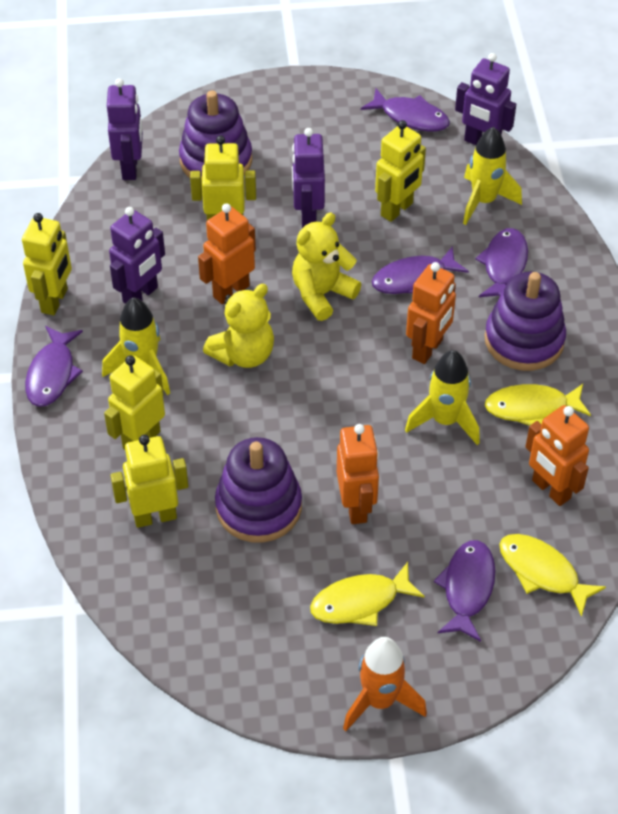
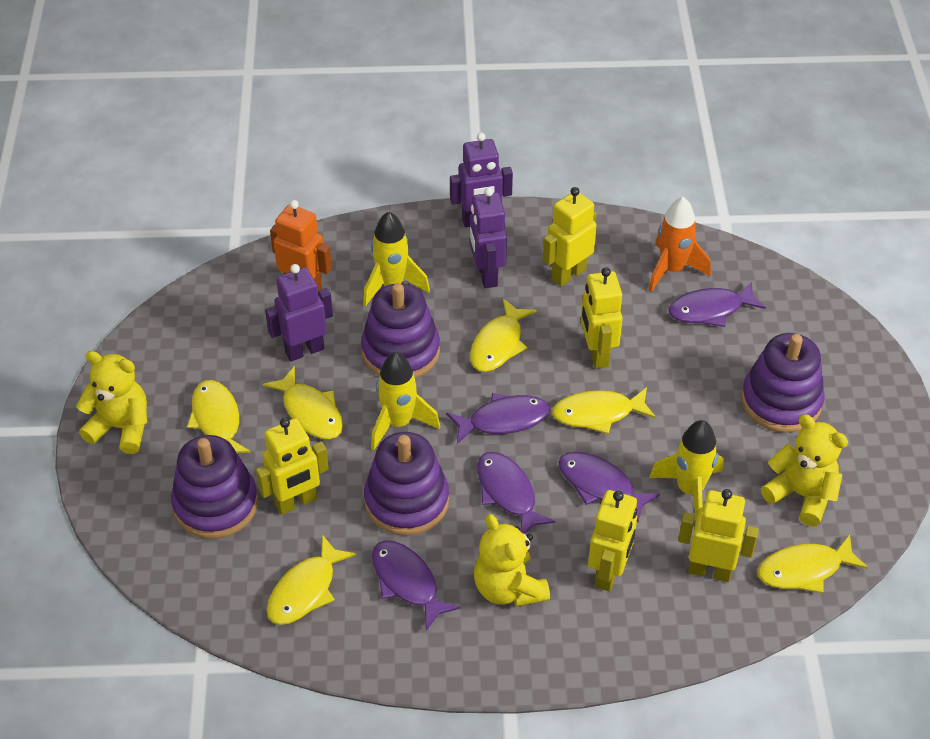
orange robot: [198,204,256,304] [337,424,379,524] [406,262,456,364] [525,405,589,506] = 4 -> [270,200,332,291] = 1
purple robot: [107,78,143,180] [109,207,165,304] [292,128,325,228] [455,53,516,145] = 4 -> [265,264,333,361] [450,132,513,227] [470,187,507,288] = 3
purple stacking toy: [179,90,252,182] [215,437,302,543] [485,272,566,371] = 3 -> [171,435,258,539] [361,283,440,378] [364,432,449,536] [741,333,825,433] = 4
yellow fish: [310,562,425,626] [485,384,591,426] [499,534,606,617] = 3 -> [187,380,251,453] [263,366,343,439] [267,534,356,625] [470,299,536,372] [552,387,656,434] [757,534,868,593] = 6
yellow teddy bear: [203,284,274,368] [292,213,361,321] = 2 -> [76,351,147,454] [474,514,550,607] [761,414,848,526] = 3

